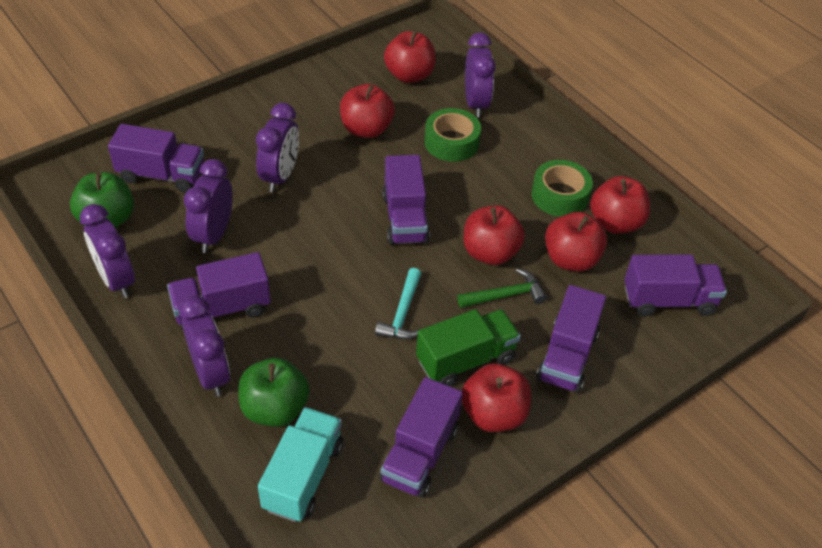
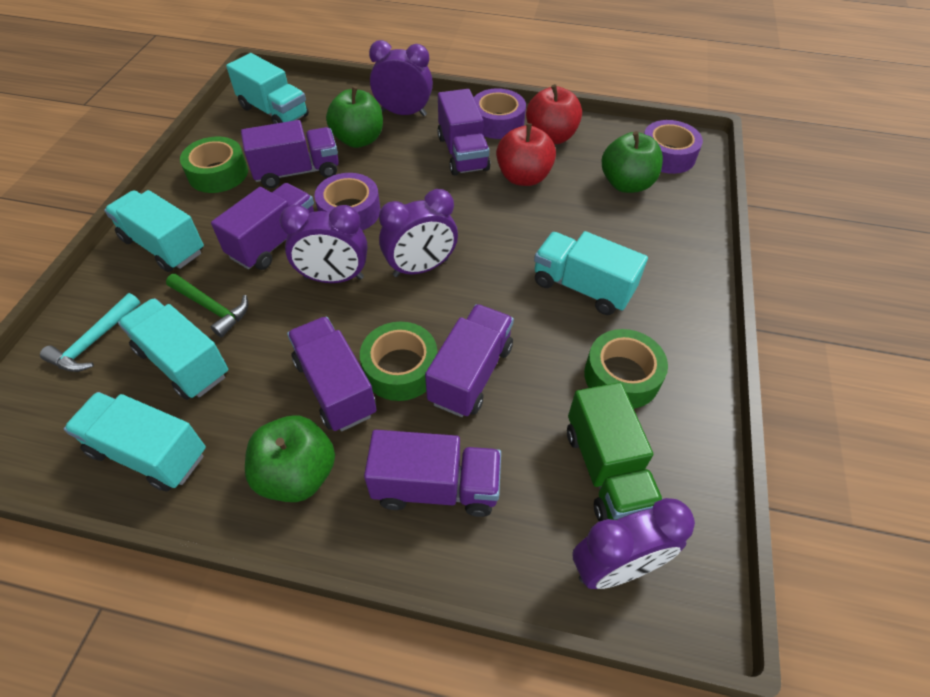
green apple: [70,172,134,228] [238,358,310,427] = 2 -> [245,416,335,502] [326,86,383,148] [601,131,663,193] = 3
green tape: [425,108,481,162] [532,160,593,217] = 2 -> [180,137,248,193] [360,322,437,401] [584,329,668,409] = 3
purple clock: [80,204,135,298] [179,295,230,396] [184,159,233,253] [256,103,299,192] [465,32,496,118] = 5 -> [280,205,367,283] [369,40,433,116] [379,189,458,277] [573,498,695,589] = 4
purple tape: none = 0 -> [314,173,380,230] [474,88,526,139] [644,120,703,174] = 3
red apple: [340,84,395,138] [384,30,436,83] [462,363,531,432] [464,205,525,265] [545,212,607,271] [590,176,650,234] = 6 -> [496,123,556,186] [526,84,582,144] = 2
turquoise truck: [258,407,343,522] = 1 -> [64,392,206,492] [104,190,204,272] [118,298,228,400] [226,53,309,124] [534,231,648,315] = 5

